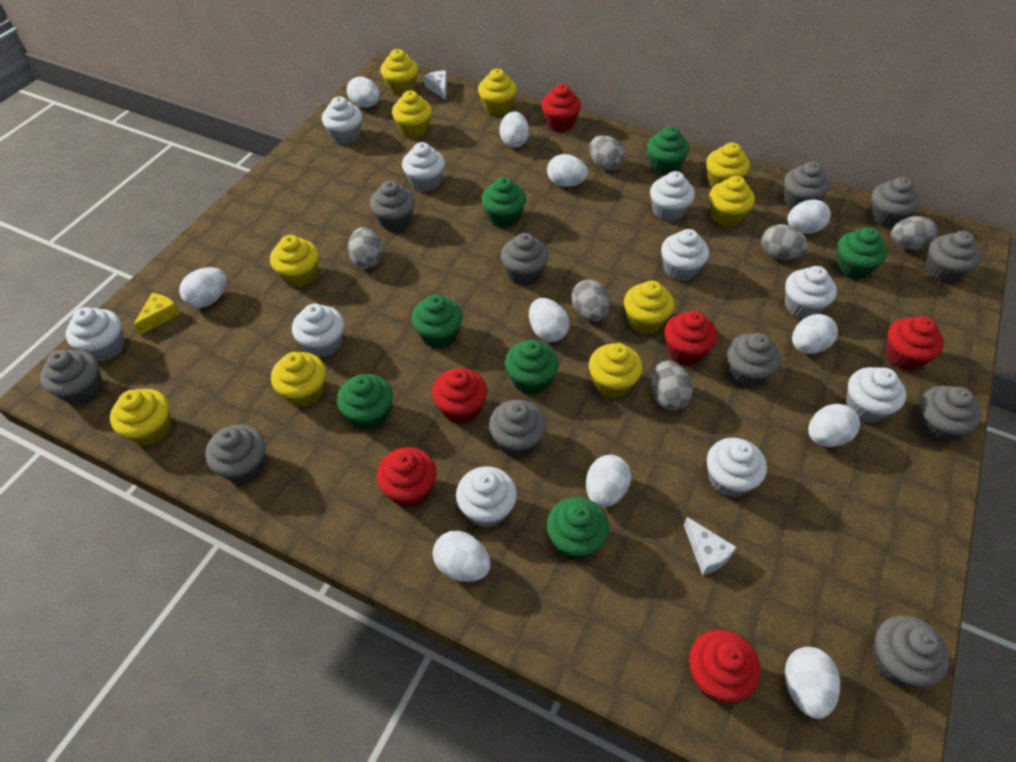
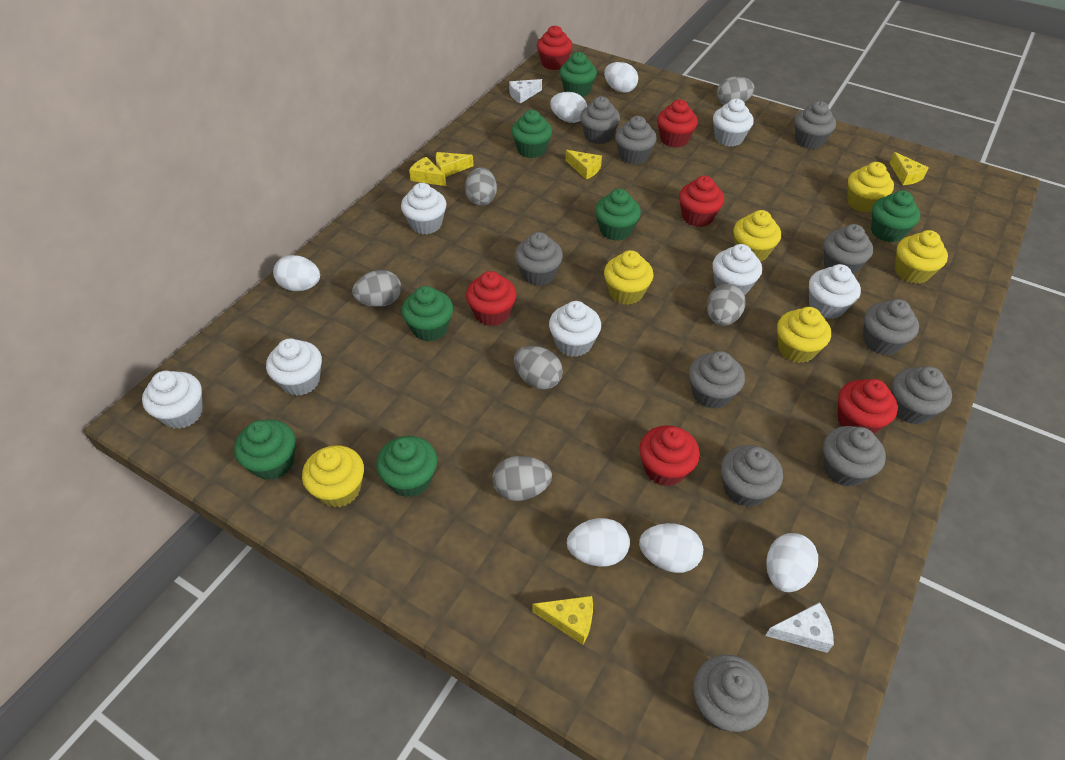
white cupcake: [66,307,124,362] [292,304,344,358] [322,96,362,145] [402,142,445,192] [456,466,517,528] [650,171,695,222] [661,229,709,281] [707,438,767,497] [785,266,837,319] [846,367,906,423] = 10 -> [142,371,203,429] [266,338,322,396] [401,183,446,234] [549,301,601,357] [713,99,754,146] [713,244,762,295] [809,264,861,319] = 7
white egg: [179,267,227,308] [347,77,380,107] [433,531,490,582] [500,111,529,148] [529,298,569,342] [547,154,588,187] [586,455,631,508] [785,647,840,719] [787,199,831,234] [792,314,838,354] [808,404,860,447] = 11 -> [273,255,320,291] [550,92,587,123] [567,518,630,567] [604,62,638,93] [639,523,703,573] [766,533,818,592] = 6
yellow cheese: [133,293,180,335] = 1 -> [409,157,446,186] [436,152,474,177] [533,596,593,645] [566,150,602,179] [890,152,929,185] = 5
yellow cupcake: [110,389,171,446] [270,235,319,287] [271,352,326,407] [380,49,418,95] [392,90,432,138] [478,69,517,116] [589,343,643,398] [624,281,675,334] [706,142,750,188] [709,176,755,227] = 10 -> [302,445,364,508] [604,250,654,305] [734,210,781,262] [777,307,831,363] [847,162,894,213] [895,230,948,284] = 6

